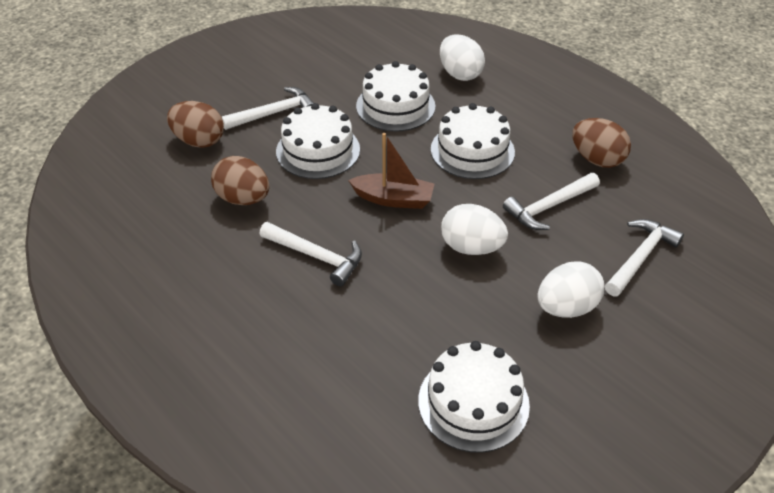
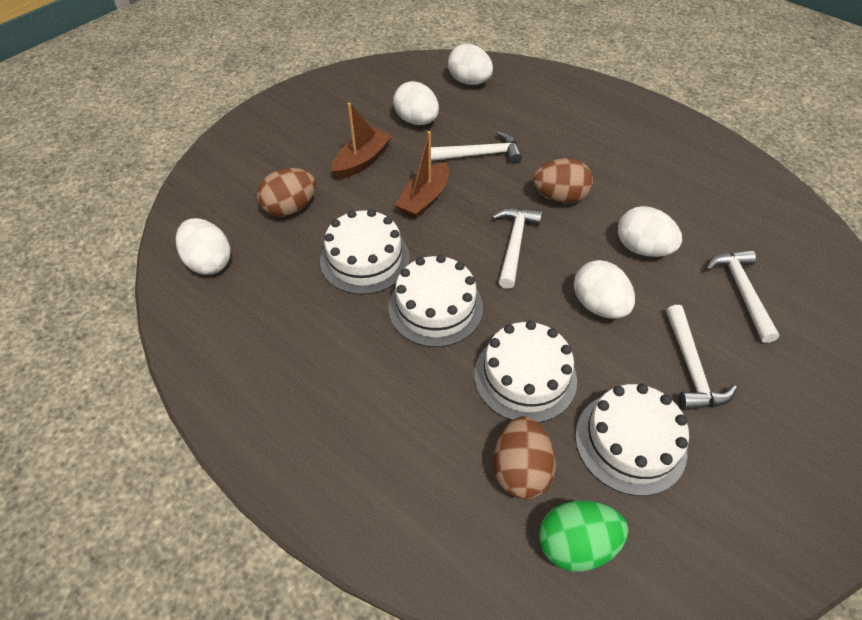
brown boat: [348,133,434,209] = 1 -> [332,103,392,179] [395,131,449,219] = 2
green egg: none = 0 -> [539,500,628,572] = 1
white egg: [440,34,485,81] [441,204,508,255] [537,261,604,318] = 3 -> [176,218,231,275] [393,81,439,125] [448,44,493,85] [574,260,635,319] [618,206,682,257] = 5

